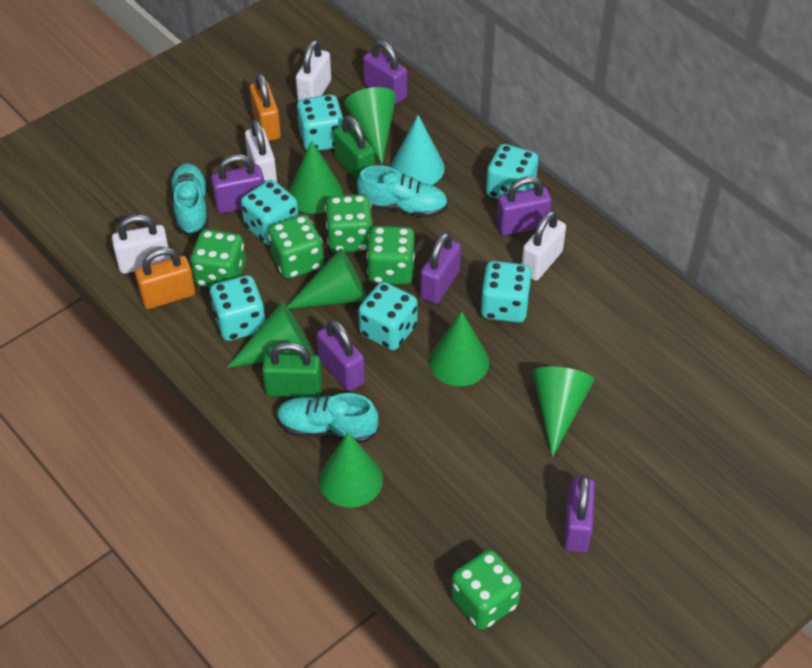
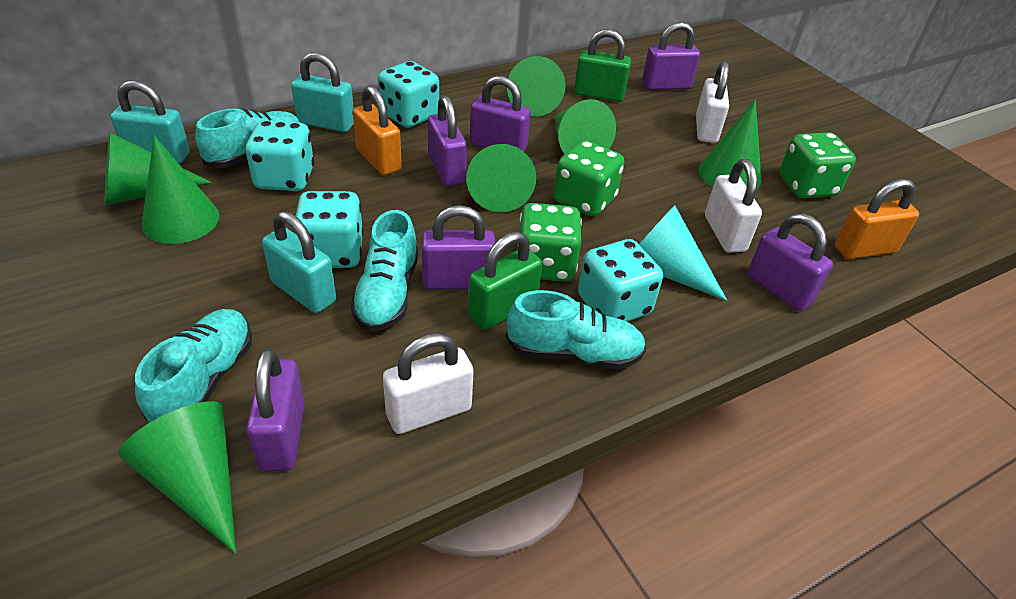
green dice: [190,229,246,288] [268,214,324,279] [325,194,372,252] [366,226,415,285] [451,549,521,630] = 5 -> [517,203,582,282] [554,140,624,216] [780,132,856,198] = 3
turquoise dice: [209,275,266,341] [241,180,299,245] [296,94,344,151] [358,282,418,350] [480,261,532,323] [486,144,538,199] = 6 -> [245,120,314,191] [293,191,364,268] [378,61,439,128] [578,239,663,322] = 4
turquoise padlock: none = 0 -> [110,80,190,163] [262,211,336,313] [291,52,354,132] = 3
turquoise shoe: [170,163,209,236] [277,393,379,443] [357,165,448,218] = 3 -> [135,309,252,423] [195,108,301,168] [350,210,419,332] [506,290,646,370] = 4
white padlock: [112,214,171,274] [245,119,277,182] [296,40,331,101] [522,211,566,281] = 4 -> [383,333,474,434] [696,61,729,143] [705,159,762,253] = 3

